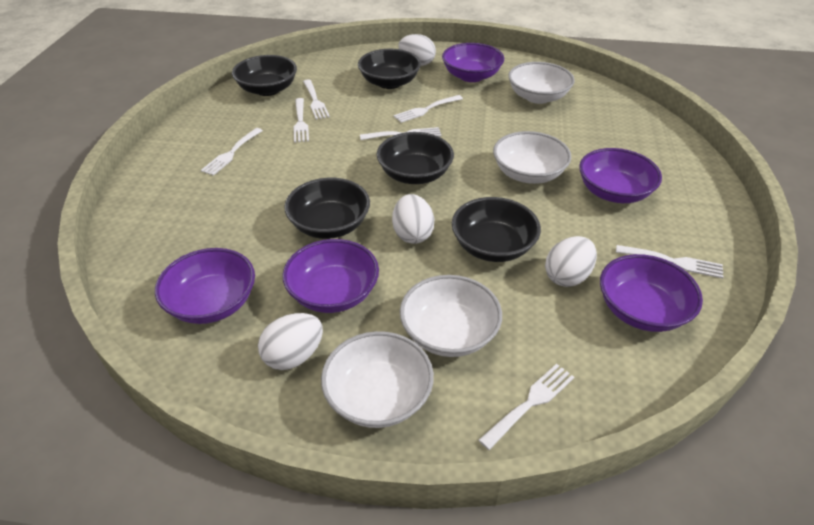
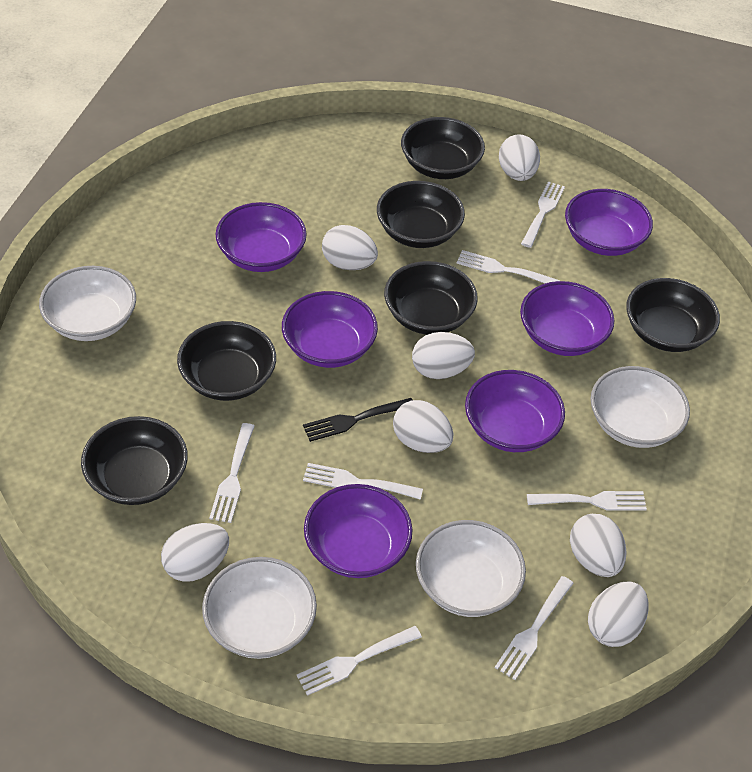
black bowl: [232,55,297,96] [284,178,370,239] [358,49,421,89] [377,132,454,184] [452,197,541,262] = 5 -> [81,416,188,505] [177,321,276,401] [377,181,465,248] [384,261,478,335] [401,117,485,179] [626,278,720,352] = 6
black fork: none = 0 -> [303,398,413,442] = 1
purple bowl: [155,248,255,324] [283,239,379,313] [442,43,504,82] [579,148,662,203] [600,254,703,332] = 5 -> [216,202,307,272] [282,291,378,368] [304,484,413,578] [465,370,565,452] [520,281,614,356] [565,189,653,256] = 6
white egg: [258,313,323,370] [392,194,434,244] [398,34,436,66] [545,236,597,287] = 4 -> [161,523,229,582] [322,225,378,270] [393,400,453,453] [412,332,475,379] [499,134,540,181] [570,514,627,577] [588,581,648,647] = 7

